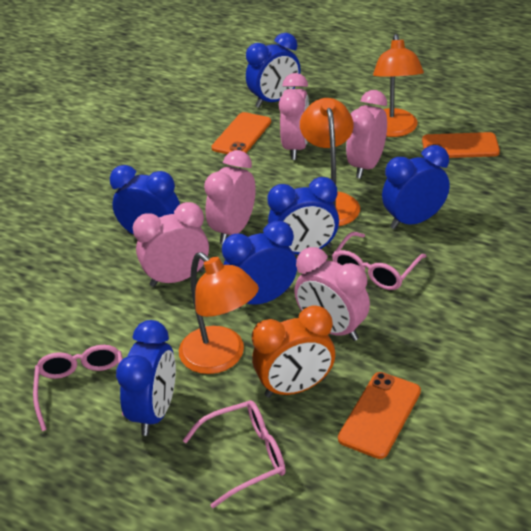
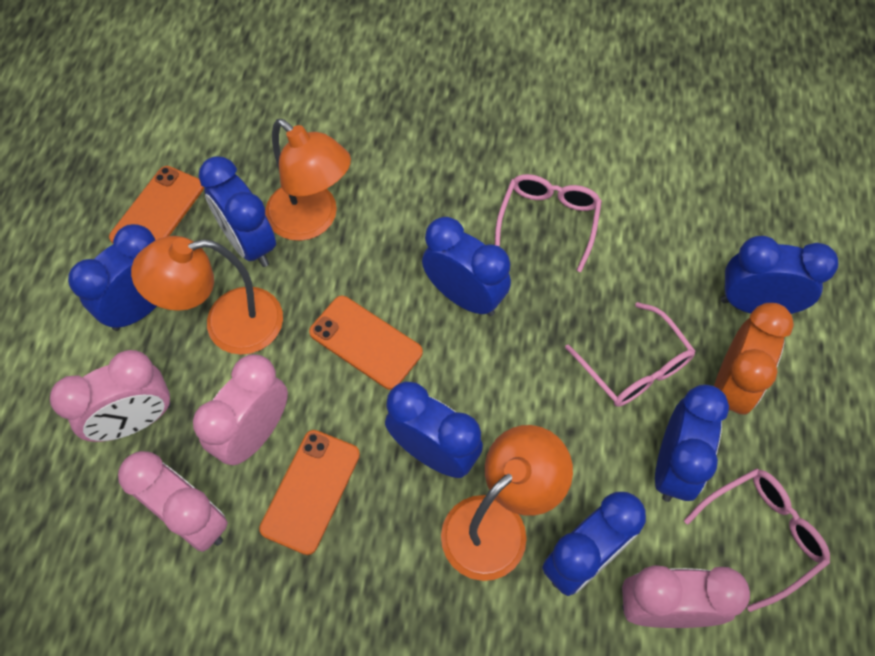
blue clock: [110,165,180,235] [116,320,176,436] [222,221,297,309] [246,33,301,108] [267,177,339,254] [382,145,450,229] = 6 -> [68,224,157,331] [199,156,276,267] [385,382,483,478] [422,217,511,316] [542,492,646,596] [655,385,729,502] [721,236,838,314] = 7
pink clock: [132,202,209,287] [204,150,256,244] [279,73,309,160] [294,247,370,341] [346,90,387,179] = 5 -> [50,350,171,442] [118,451,228,552] [193,354,288,465] [622,565,750,628] = 4

